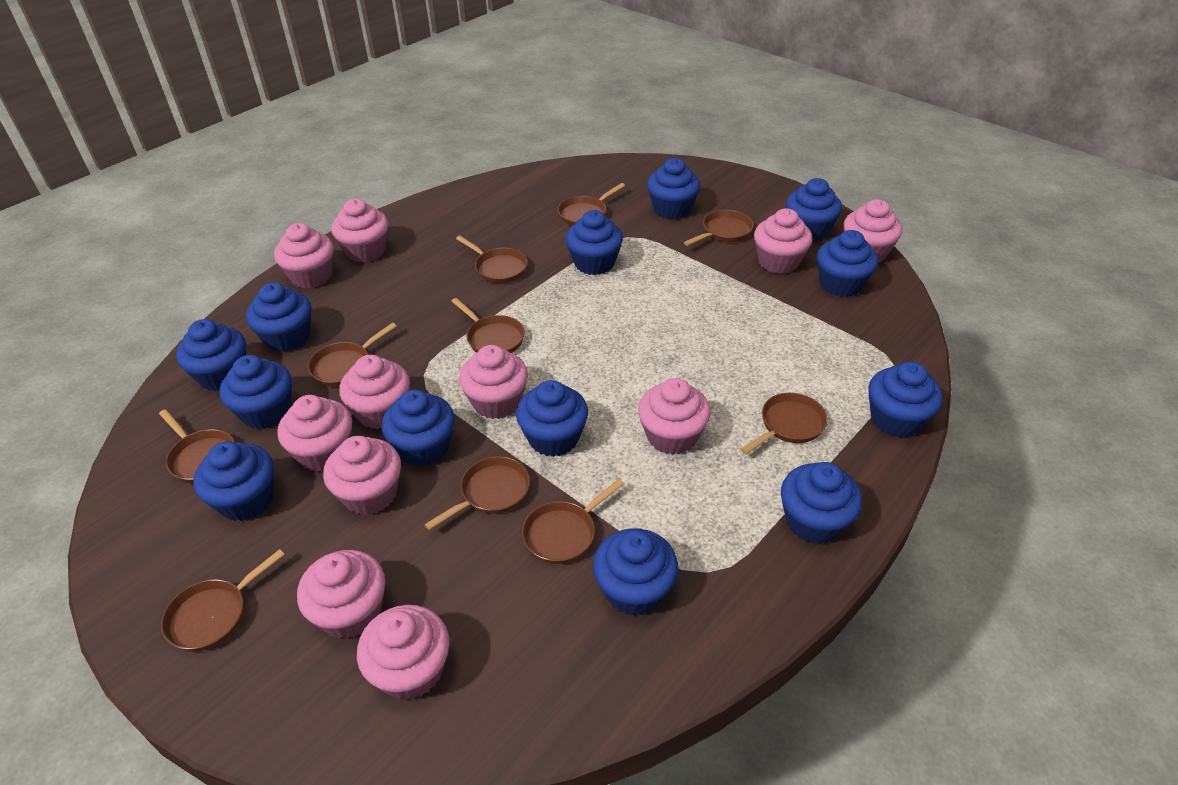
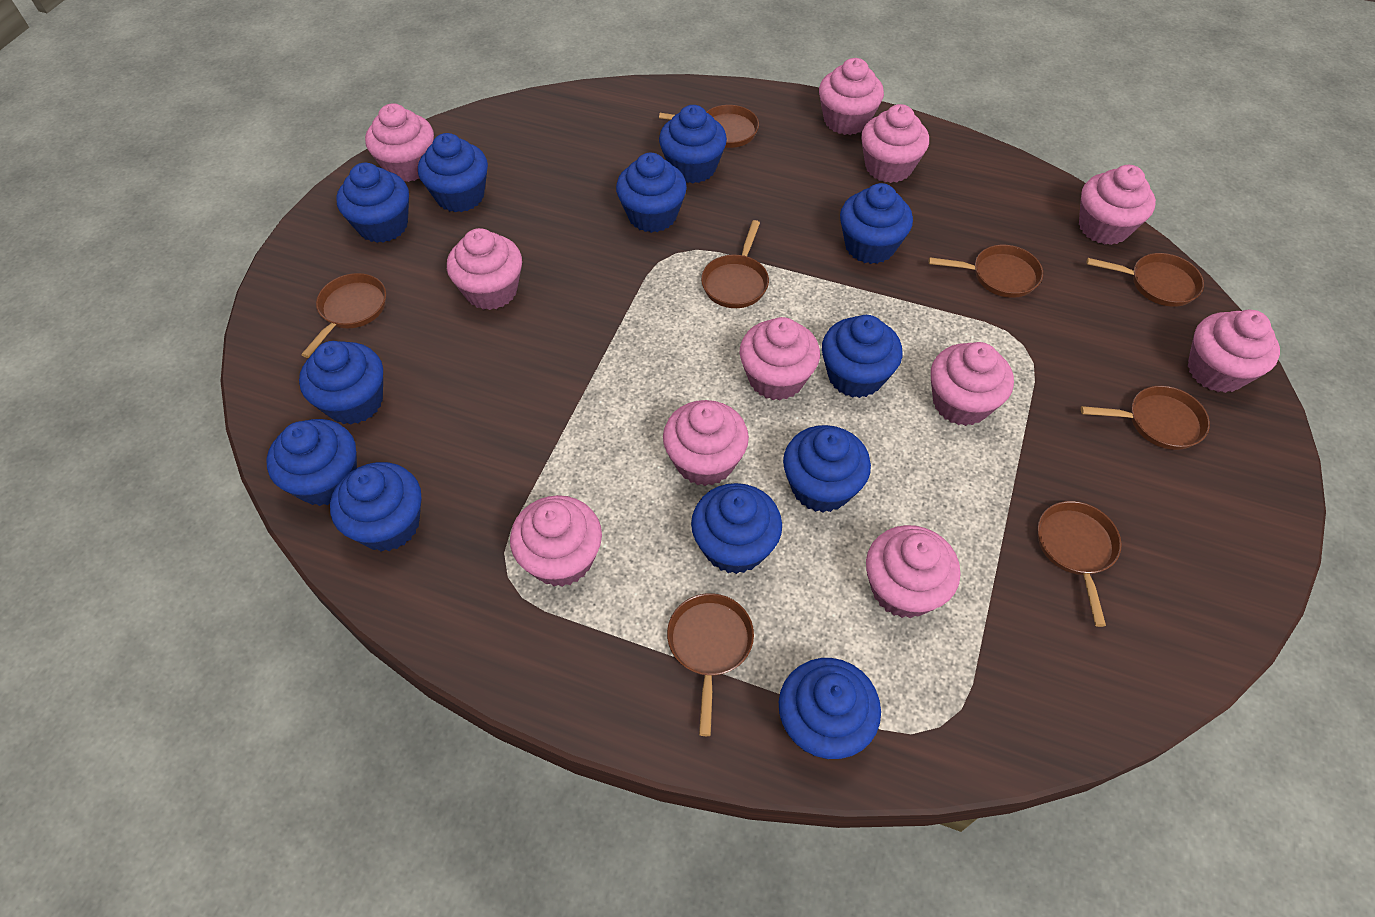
blue cupcake: [176,319,246,391] [194,441,274,521] [219,355,292,429] [246,282,311,352] [382,390,455,466] [516,380,588,457] [566,210,623,275] [593,528,678,616] [647,158,700,219] [781,462,862,544] [786,178,842,241] [817,230,878,297] [868,362,942,438] = 13 -> [267,419,357,506] [299,341,383,424] [330,462,422,552] [336,163,409,243] [418,133,488,212] [616,153,687,233] [659,105,727,183] [691,483,782,574] [779,658,881,759] [783,425,871,513] [822,315,903,398] [840,183,913,264] = 12
brown pan: [159,409,235,483] [161,549,285,652] [308,322,397,387] [425,456,530,530] [451,298,525,353] [456,236,528,283] [522,479,624,564] [558,183,625,226] [684,210,754,246] [741,393,828,455] = 10 -> [301,273,386,358] [659,105,759,148] [667,593,754,736] [701,220,769,308] [929,245,1043,298] [1038,501,1121,627] [1081,386,1210,450] [1087,253,1204,307] = 8

